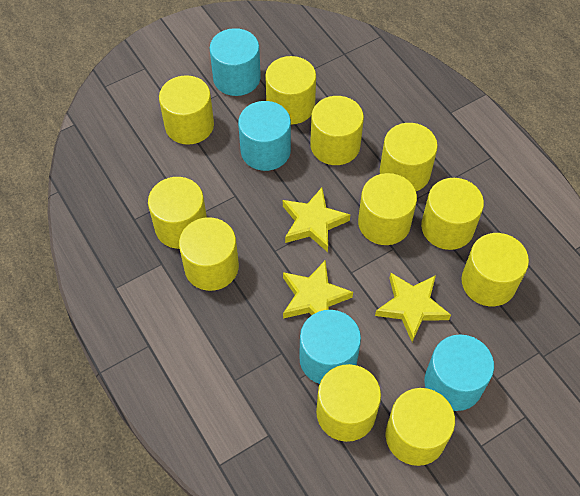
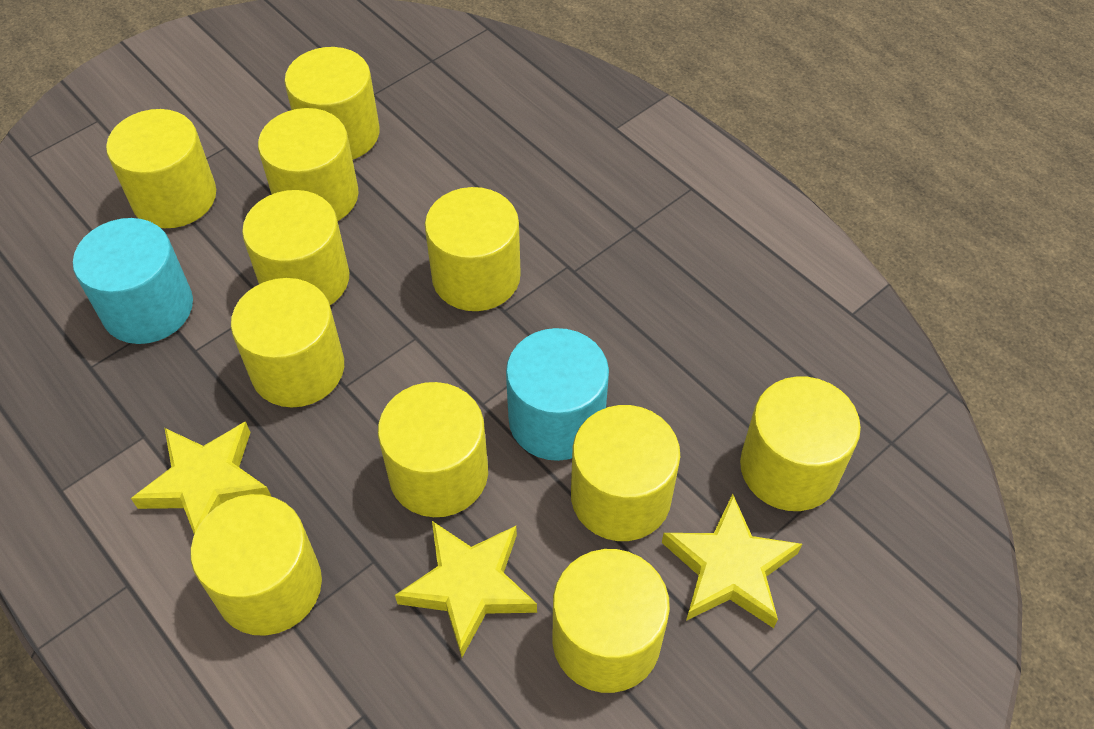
turquoise cylinder: [210,28,261,96] [238,101,291,171] [299,310,361,384] [424,334,494,411] = 4 -> [73,218,193,344] [506,328,609,461] = 2

